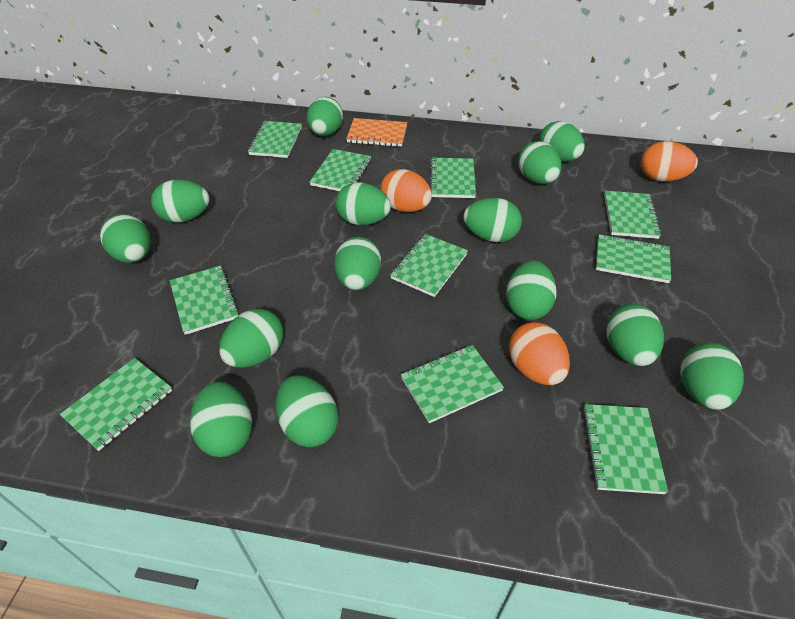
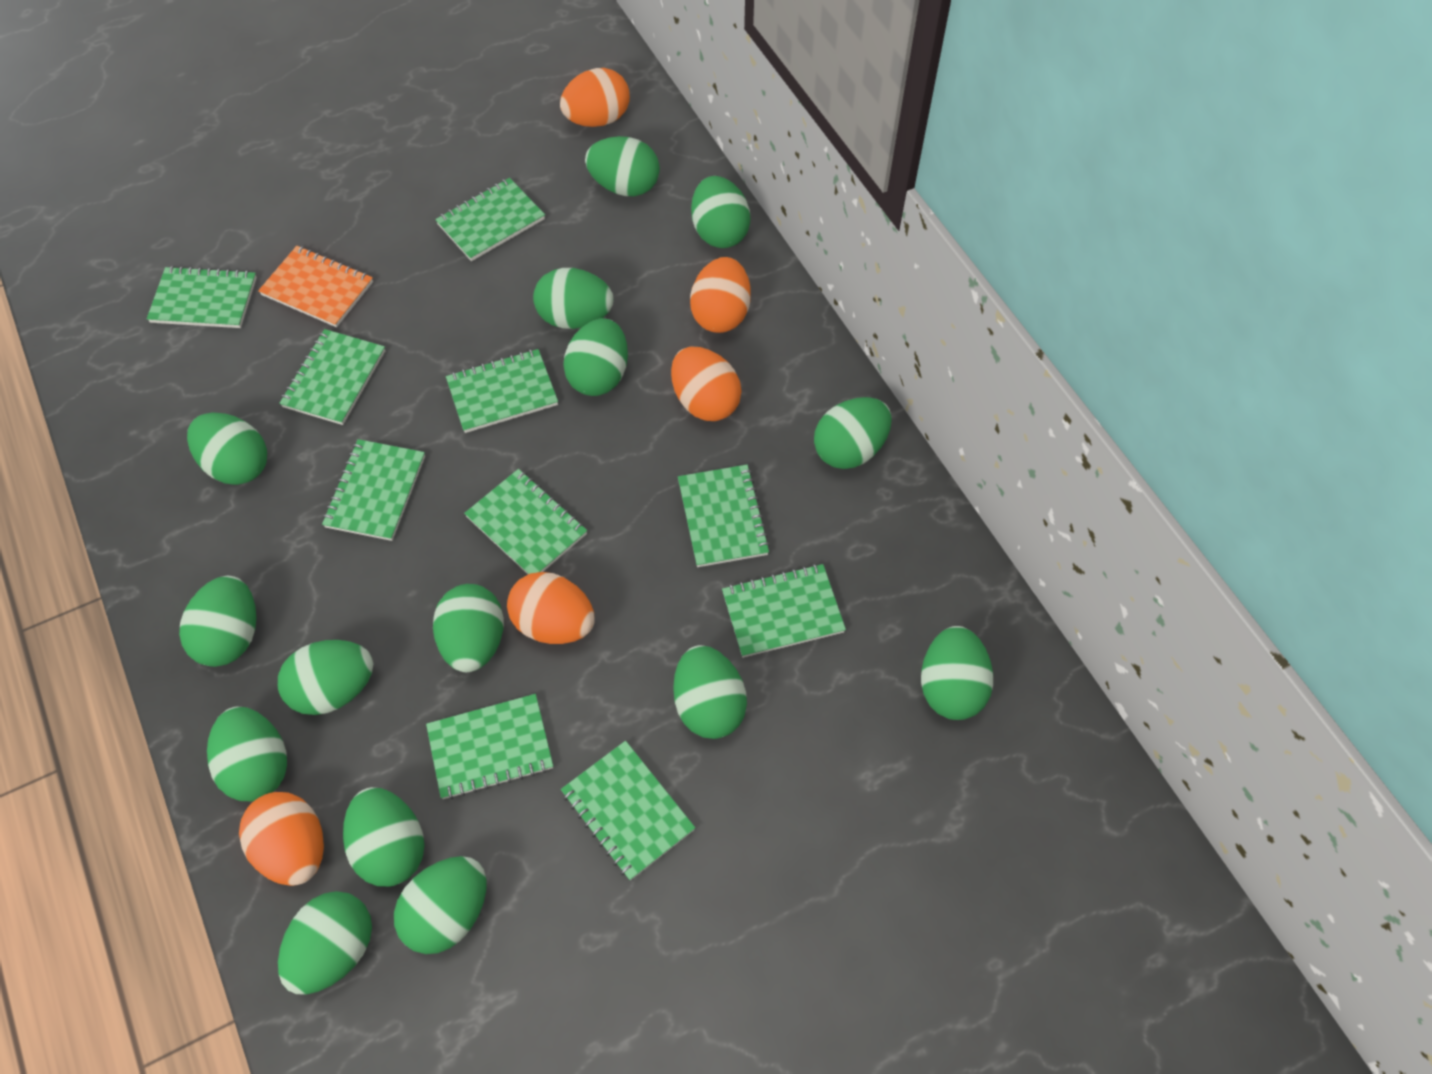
green egg: [100,214,151,263] [151,180,210,223] [190,382,252,457] [219,309,283,368] [276,375,338,447] [307,97,343,136] [334,237,381,290] [336,182,391,225] [464,198,522,242] [506,261,557,320] [518,141,562,184] [539,121,585,162] [606,304,664,366] [680,343,744,410] = 14 -> [179,576,256,667] [187,412,267,485] [207,707,287,801] [278,640,373,715] [278,891,372,995] [343,787,424,887] [394,856,486,954] [433,584,504,672] [533,268,613,329] [563,318,628,396] [585,136,660,196] [673,645,747,739] [691,176,750,248] [814,397,892,469] [921,626,993,720] = 15
orange egg: [380,169,432,212] [509,322,570,385] [641,141,698,182] = 3 -> [239,792,324,886] [507,572,595,644] [560,68,630,127] [671,347,742,421] [690,257,751,333] = 5

